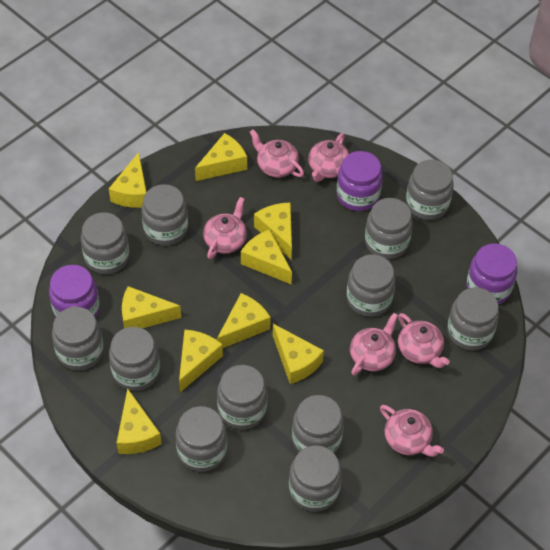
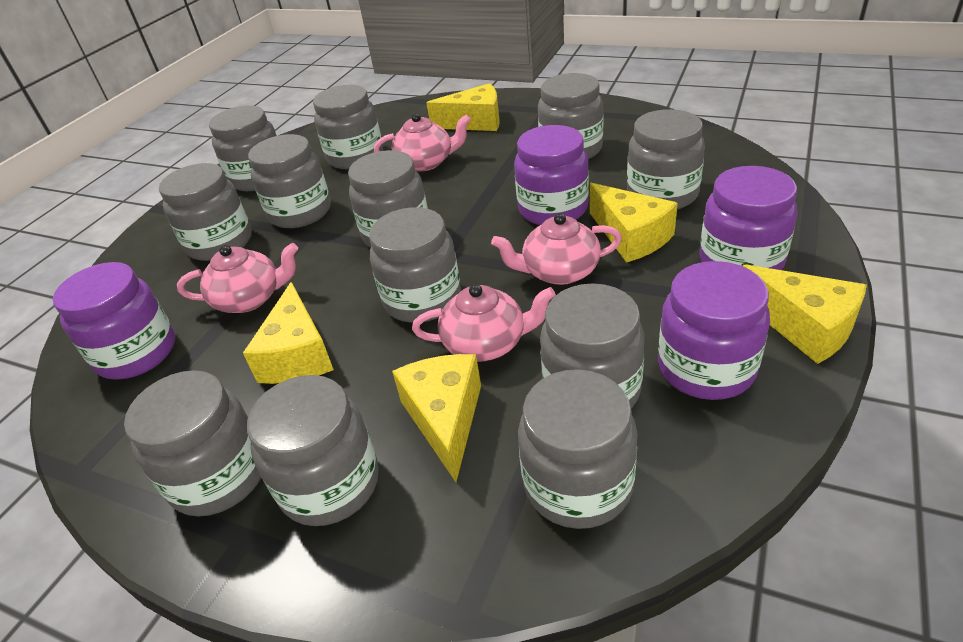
pink teapot: [203,197,247,259] [249,130,304,178] [308,133,349,182] [350,313,398,376] [380,405,444,457] [398,313,449,368] = 6 -> [177,243,298,313] [374,113,471,171] [412,284,556,362] [491,213,622,285] = 4
purple jar: [49,265,100,318] [337,151,383,211] [466,243,517,304] = 3 -> [53,262,175,380] [514,125,589,225] [658,261,770,400] [699,166,798,270] = 4
yellow cheese: [109,152,146,208] [117,388,162,454] [122,286,181,328] [179,329,223,392] [195,133,247,181] [217,293,271,348] [241,229,292,284] [254,202,292,260] [273,324,324,384] = 9 -> [243,282,334,384] [392,354,481,482] [426,83,500,131] [590,183,678,263] [743,264,867,364] = 5

